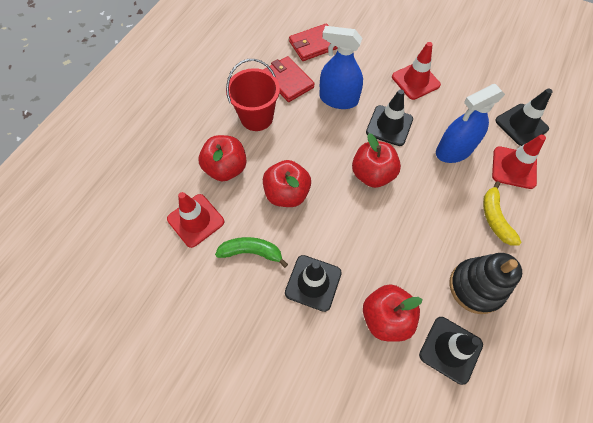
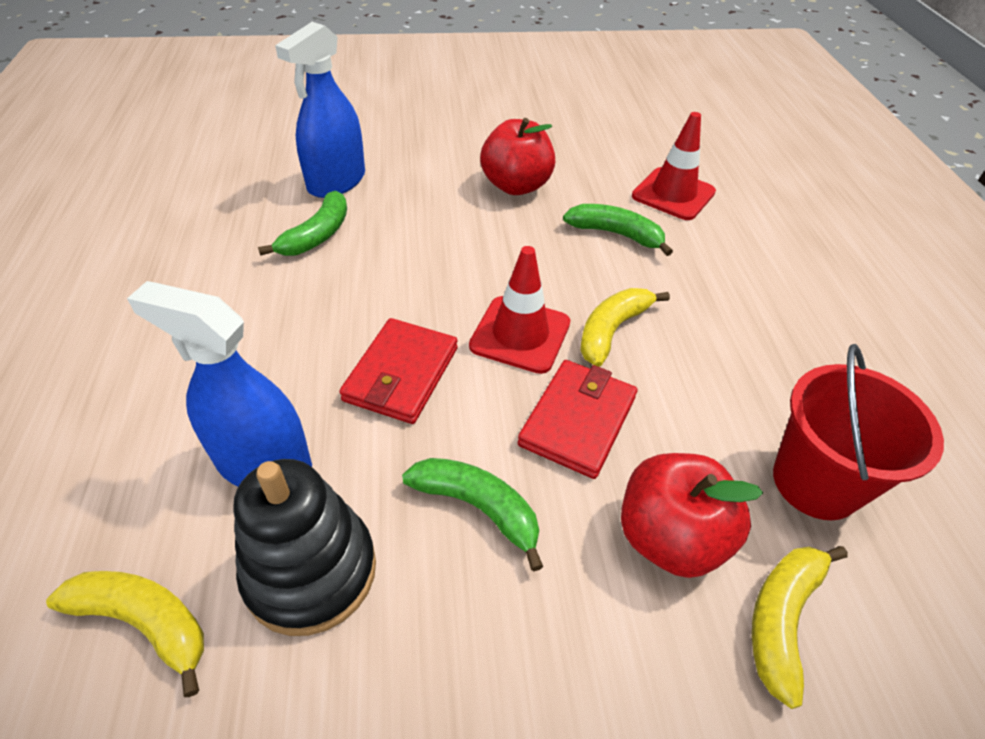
black traffic cone: [285,255,342,312] [366,89,413,146] [419,317,483,385] [495,88,552,146] = 4 -> none = 0
green banana: [215,237,288,268] = 1 -> [258,191,347,256] [402,458,543,571] [563,204,673,256] = 3
red apple: [199,135,247,181] [263,160,311,207] [352,133,401,188] [363,284,422,342] = 4 -> [480,118,555,195] [621,453,763,578] = 2
red traffic cone: [167,192,224,248] [392,42,441,100] [492,134,546,189] = 3 -> [469,246,570,374] [632,112,716,220] = 2
yellow banana: [483,181,521,245] = 1 -> [46,571,204,697] [580,288,670,367] [752,546,848,709] = 3

